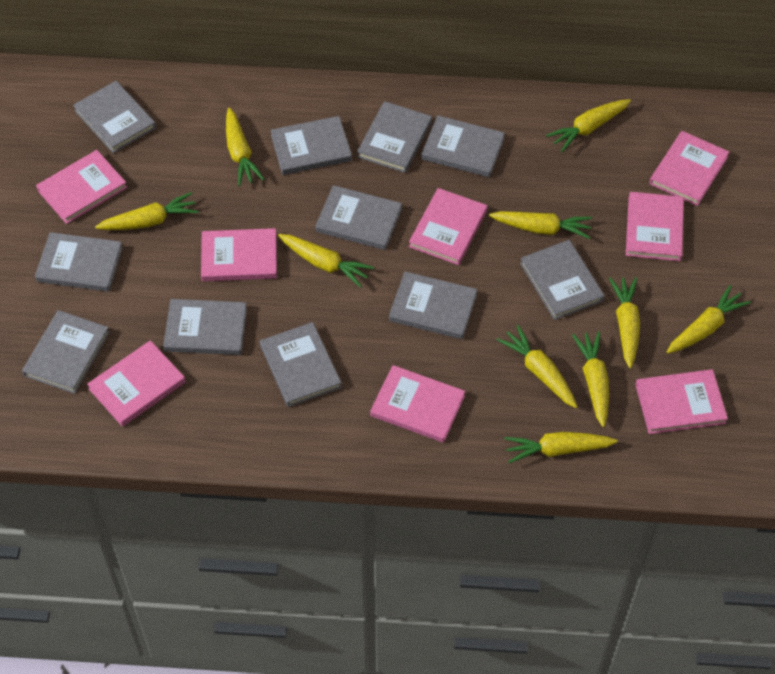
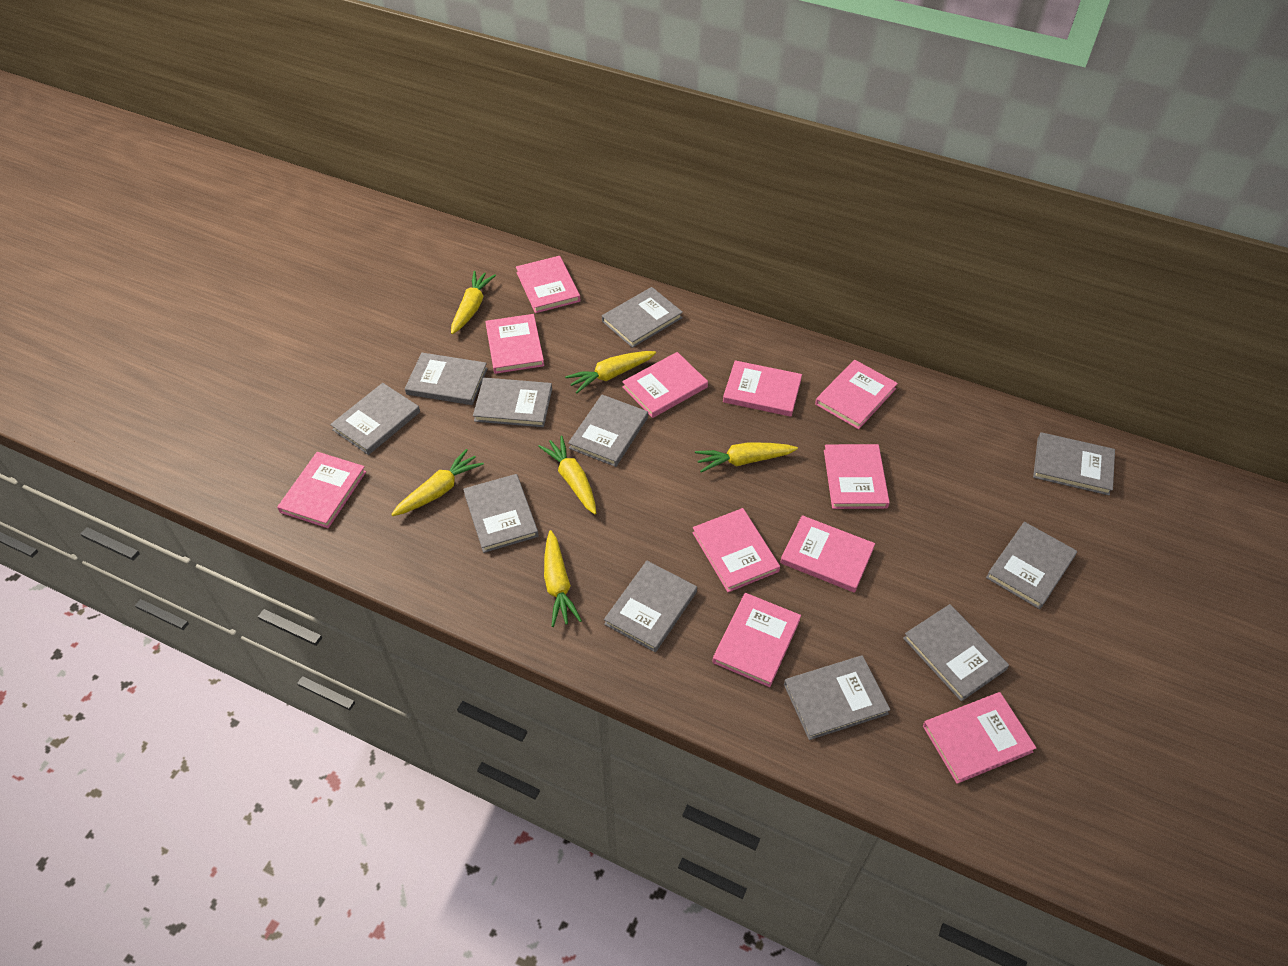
pink book: [36,150,127,224] [87,340,186,427] [201,228,277,281] [370,365,465,443] [409,188,487,265] [626,192,684,261] [635,369,728,434] [649,131,729,206] = 8 -> [277,452,366,528] [485,314,544,374] [516,256,580,313] [622,352,708,418] [692,508,780,592] [712,593,801,687] [723,360,802,417] [780,515,875,593] [815,360,898,429] [824,444,890,509] [923,692,1036,784] = 11
yellow carrot: [95,192,199,230] [226,108,264,186] [278,234,374,288] [489,211,592,239] [497,325,577,408] [504,432,618,463] [546,99,631,152] [572,331,609,428] [609,277,640,369] [666,285,751,354] = 10 -> [391,449,484,516] [451,271,496,334] [538,436,596,514] [544,530,582,627] [565,351,656,394] [695,443,798,472] = 6

